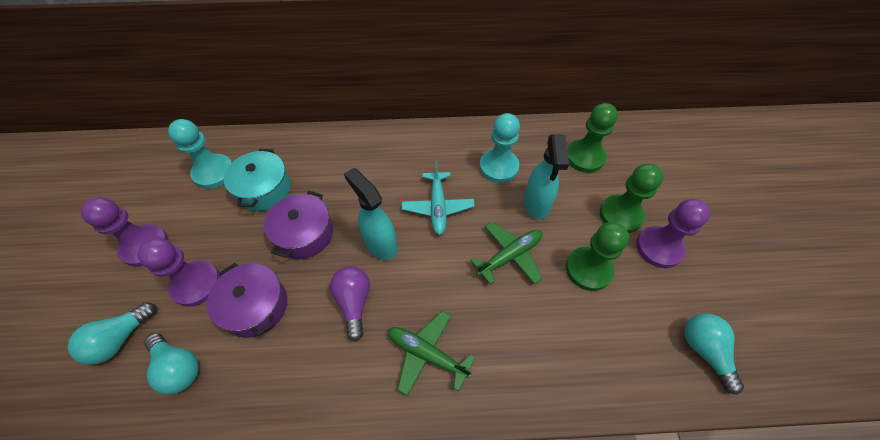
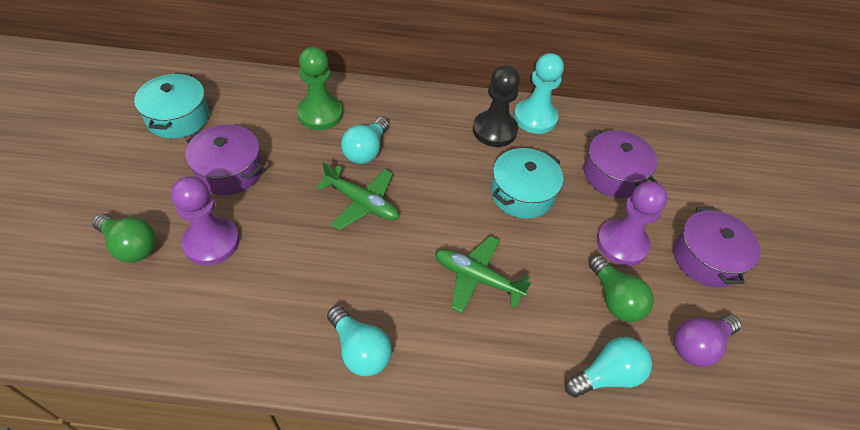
black pawn: none = 0 -> [473,65,520,147] = 1
green light bulb: none = 0 -> [92,213,156,263] [589,255,654,322] = 2
green pawn: [566,222,629,291] [567,103,618,173] [600,164,663,233] = 3 -> [297,47,343,130] = 1
purple pawn: [81,197,169,267] [137,238,220,307] [636,199,710,268] = 3 -> [171,176,240,265] [597,181,668,266] = 2
purple pot: [207,263,287,338] [264,191,333,259] = 2 -> [185,124,263,195] [584,129,657,198] [674,207,761,287] = 3
turquoise pawn: [168,119,232,189] [479,113,520,183] = 2 -> [514,53,564,134] = 1
turquoise plane: [402,161,475,235] = 1 -> none = 0
turquoise pot: [224,149,291,211] = 1 -> [134,72,209,139] [491,148,563,219] = 2
turquoise spray bottle: [344,168,397,260] [524,134,569,220] = 2 -> none = 0

